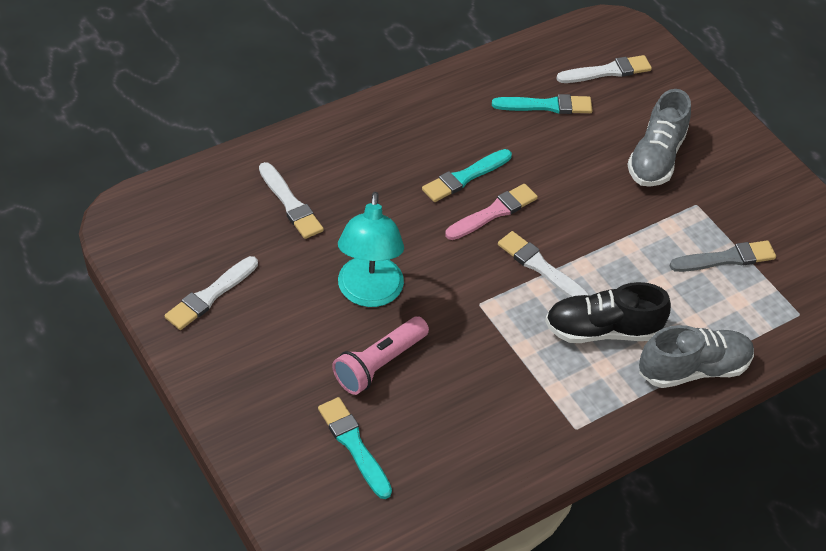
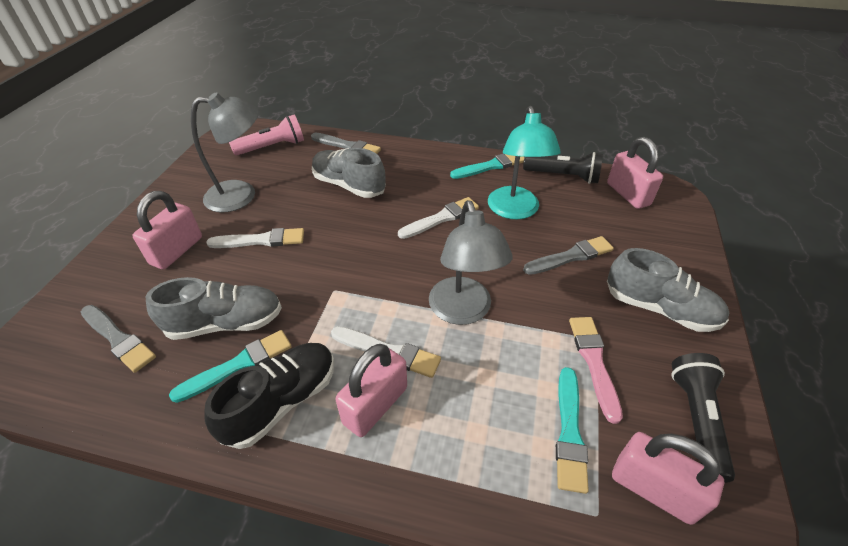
black flashlight: none = 0 -> [523,152,603,184] [671,353,735,483] = 2
grey brush: [669,240,776,272] = 1 -> [81,305,156,373] [311,133,381,154] [523,236,614,275] = 3
grey lamp: none = 0 -> [191,92,259,213] [429,200,513,325] = 2
grey shoe: [627,89,691,187] [639,325,754,388] = 2 -> [146,277,282,340] [312,148,386,198] [607,248,729,332] = 3
pink padlock: none = 0 -> [132,191,202,270] [335,344,407,437] [607,137,663,209] [612,432,724,525] = 4
white brush: [165,256,258,330] [259,162,324,239] [498,231,590,297] [556,55,652,83] = 4 -> [206,228,304,248] [331,326,441,378] [398,197,479,239] = 3

